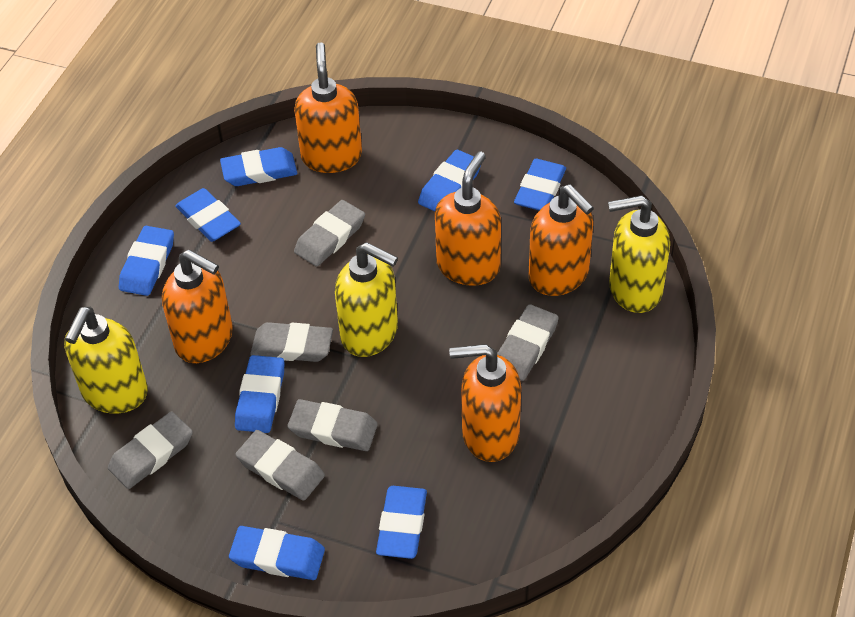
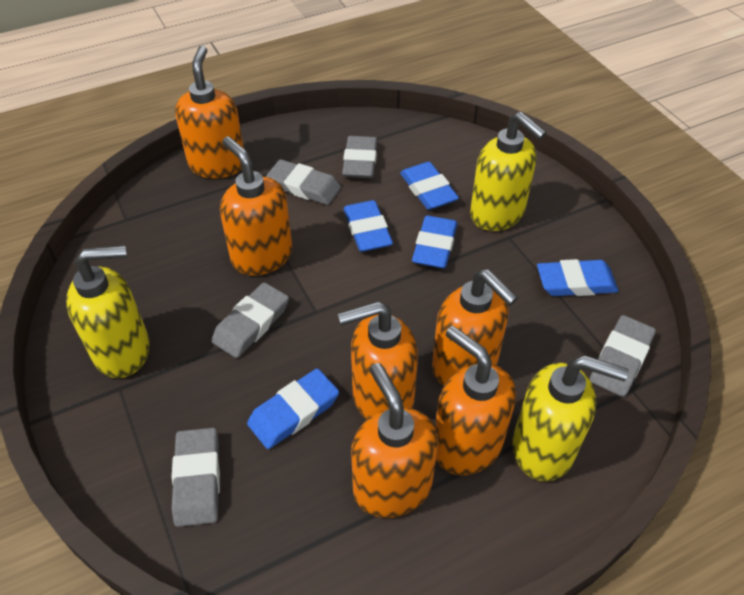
blue eraser: [119,226,174,296] [175,188,241,242] [220,147,297,186] [229,526,325,580] [235,355,285,433] [376,486,427,559] [418,150,481,211] [514,159,566,211] = 8 -> [247,368,339,449] [343,200,393,252] [400,162,459,210] [412,215,457,268] [537,259,619,296] = 5
grey eraser: [108,412,193,489] [236,430,325,501] [250,322,333,362] [287,399,378,451] [294,200,365,266] [497,304,559,381] = 6 -> [172,428,220,527] [212,282,289,358] [266,159,341,205] [342,136,378,178] [590,315,656,397] = 5
orange soap dispenser: [162,249,233,363] [294,42,362,173] [435,152,501,286] [449,344,521,462] [529,184,594,296] = 5 -> [175,46,244,178] [220,136,292,276] [338,301,418,420] [351,363,438,518] [432,269,518,386] [435,326,516,475] = 6

